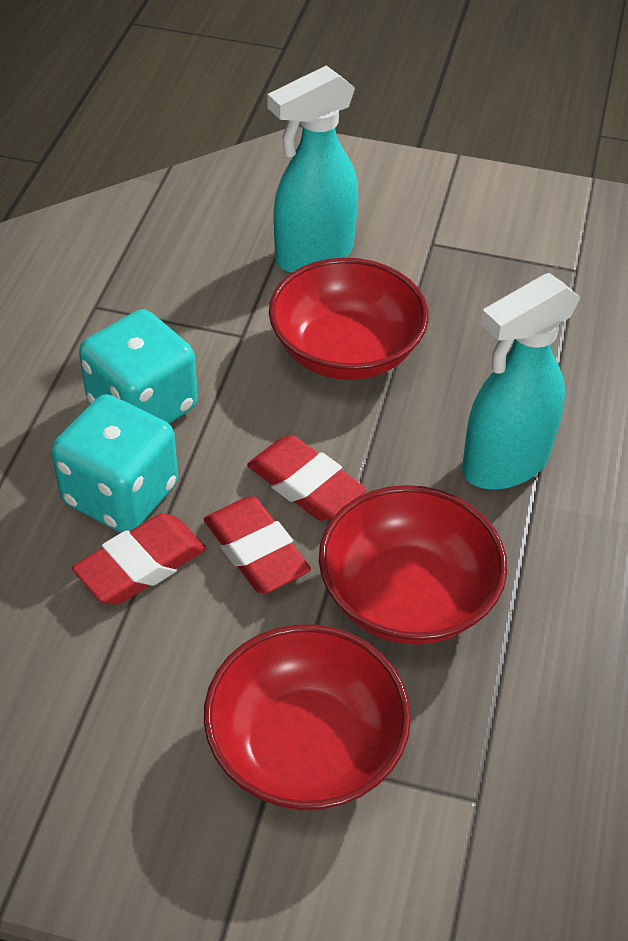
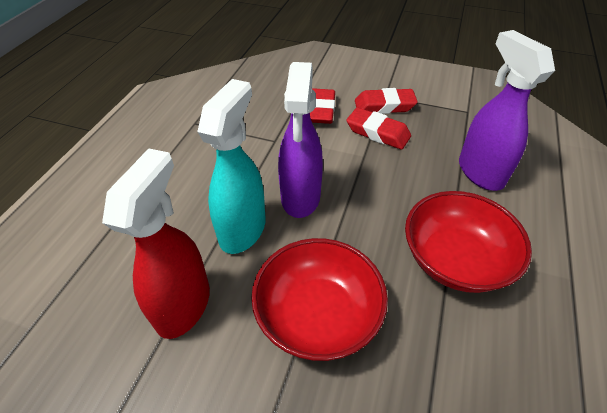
purple spray bottle: none = 0 -> [278,62,323,218] [459,30,555,191] = 2
red bowl: [204,624,411,811] [269,258,429,380] [319,485,507,645] = 3 -> [251,238,388,361] [405,191,532,293] = 2
red spray bottle: none = 0 -> [102,149,210,339] = 1
turquoise dice: [51,394,178,533] [79,309,198,424] = 2 -> none = 0
turquoise spray bottle: [267,65,358,273] [462,273,580,489] = 2 -> [197,79,265,254] = 1

